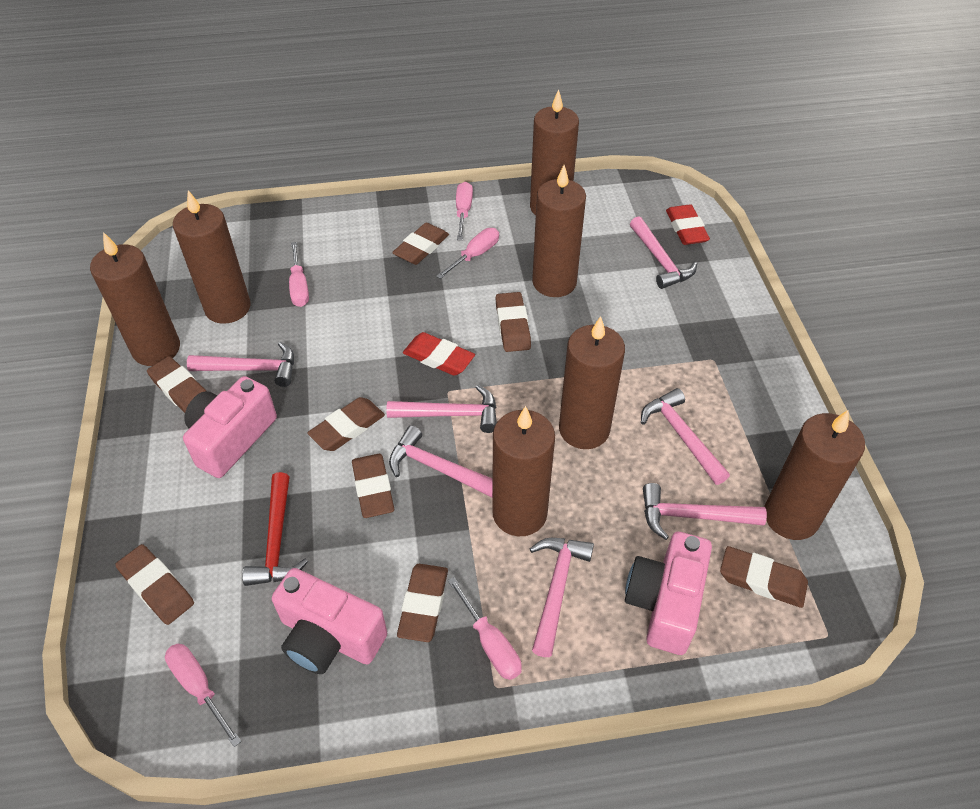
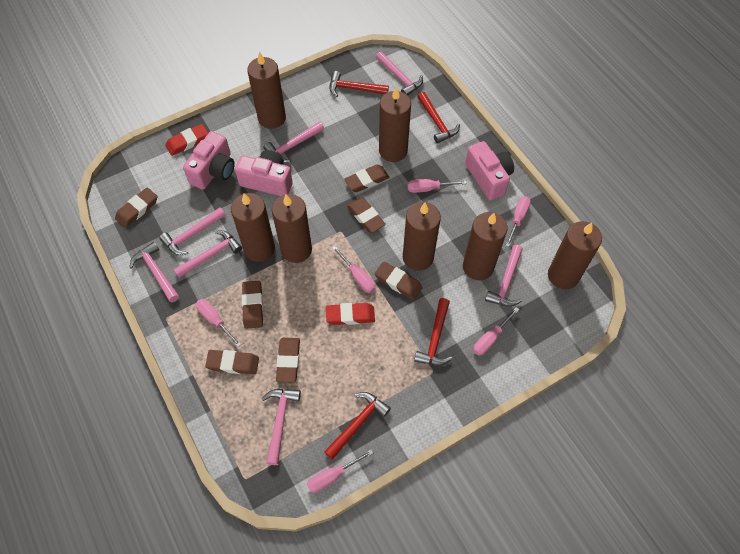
brown eraser: [115,544,194,625] [147,356,206,413] [307,397,385,451] [352,454,394,518] [392,223,449,265] [397,564,448,642] [495,292,531,352] [720,546,808,608] = 8 -> [115,187,158,228] [205,350,259,375] [242,281,263,329] [276,338,300,383] [344,164,389,192] [347,198,386,233] [375,261,423,300] = 7
pink screwdriver: [165,644,241,747] [289,242,309,307] [436,228,499,279] [448,577,522,680] [456,182,473,240] = 5 -> [196,299,241,347] [307,450,373,493] [332,246,376,293] [407,179,467,193] [473,307,520,356] [505,196,531,247] = 6
red hammer: [242,472,308,586] = 1 -> [324,392,391,460] [330,71,389,97] [414,298,452,366] [417,92,460,144] = 4

